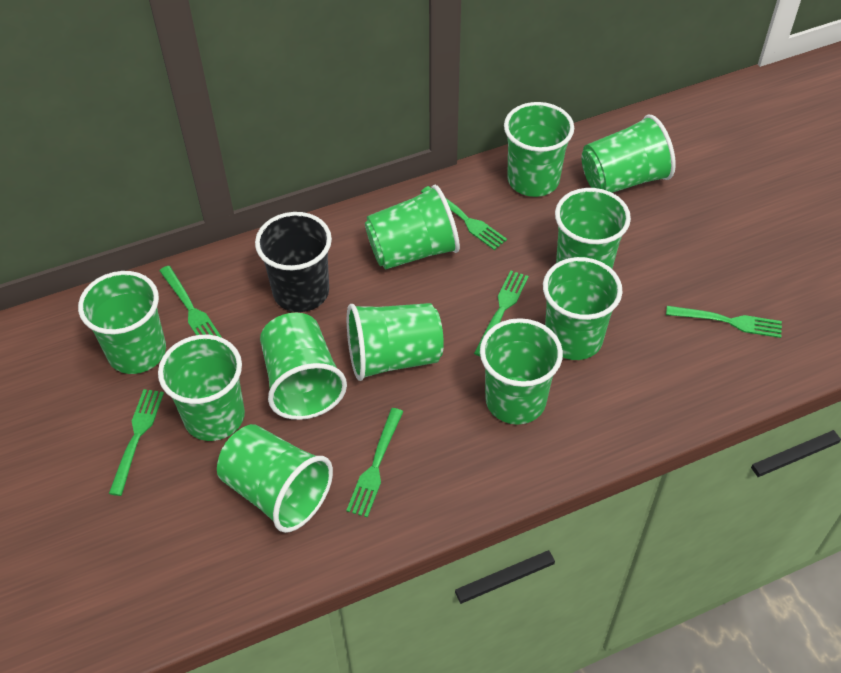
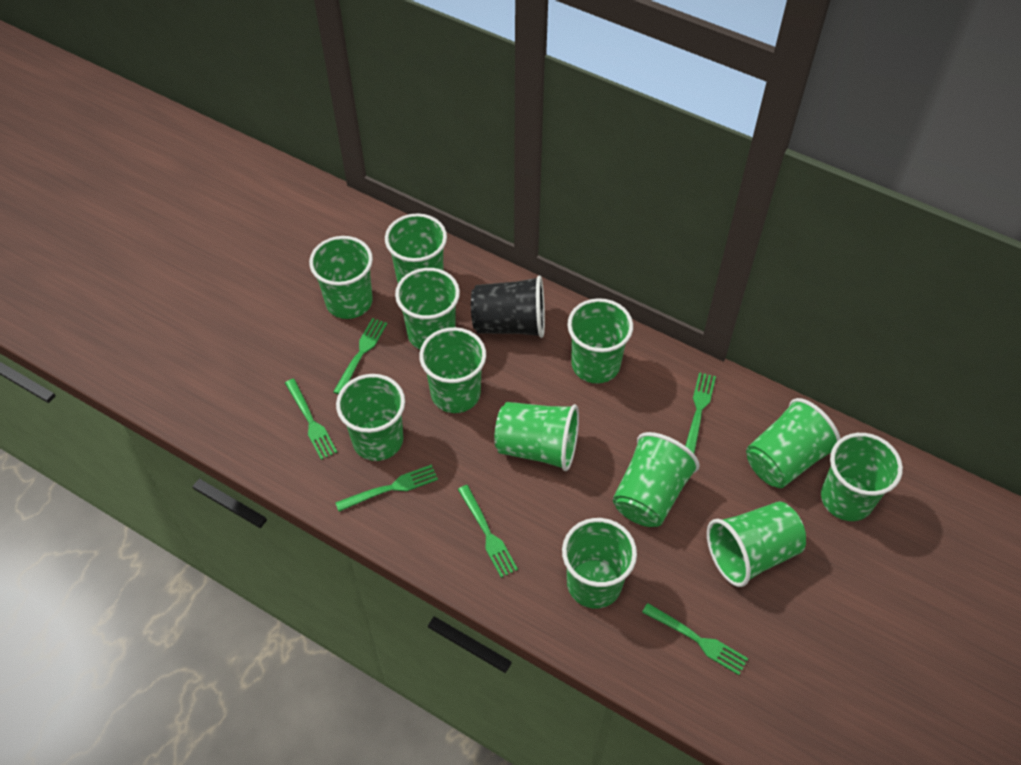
green cup: [78,271,166,374] [158,335,245,441] [217,424,333,533] [260,313,347,420] [347,303,444,381] [365,185,460,270] [480,318,563,425] [504,102,574,197] [543,257,623,360] [555,188,631,269] [581,115,676,193] = 11 -> [309,236,373,319] [336,374,405,461] [385,213,447,283] [395,268,460,349] [419,327,486,413] [494,402,579,471] [562,518,637,609] [567,298,633,384] [613,432,700,527] [707,501,806,587] [746,398,841,488] [821,433,903,521] = 12

